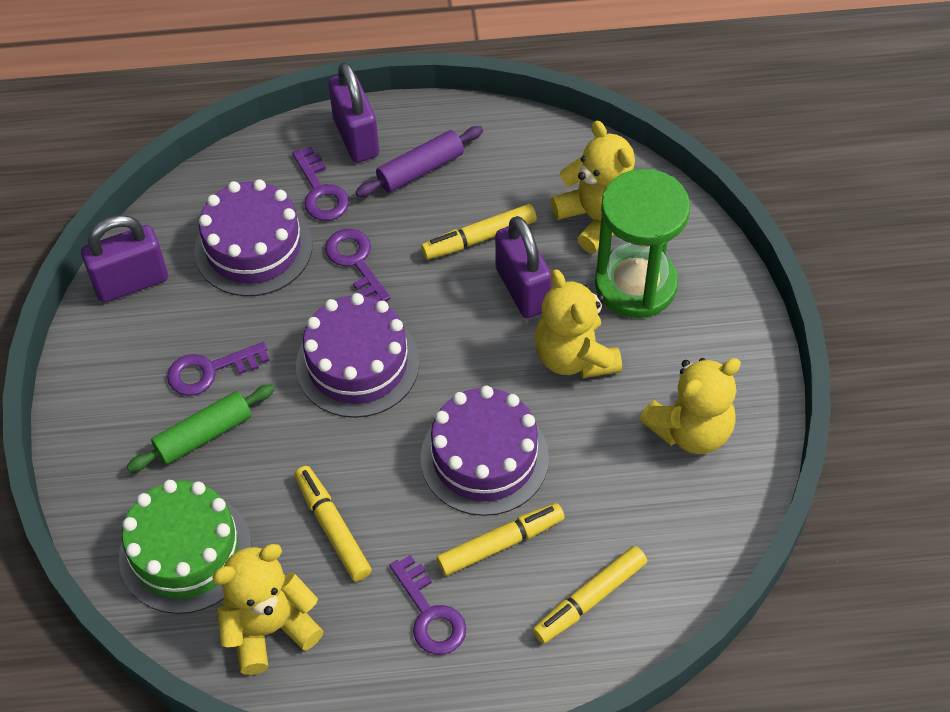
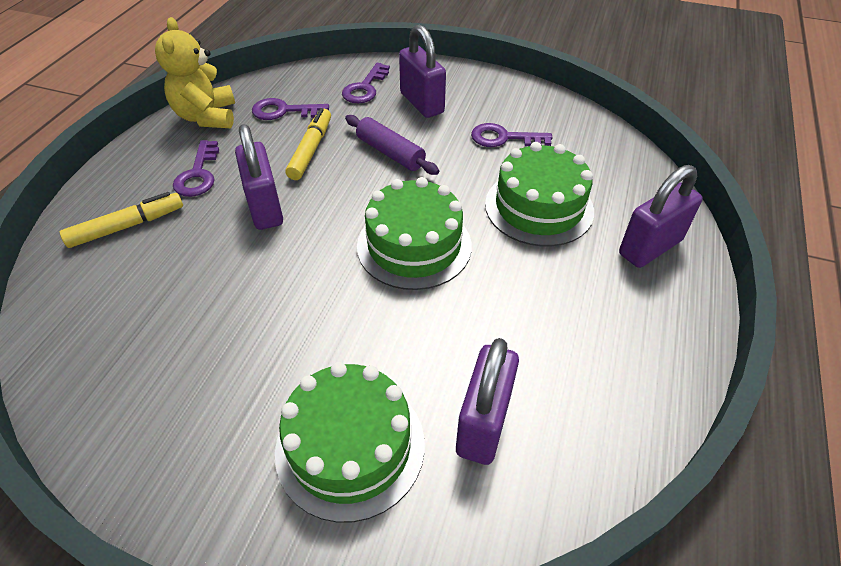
green cake: [119,480,252,614] = 1 -> [275,362,425,523] [357,177,472,290] [485,142,594,246] = 3
green hourglass: [595,169,690,318] = 1 -> none = 0
green rolling pin: [127,385,274,472] = 1 -> none = 0
purple cake: [194,179,313,296] [296,293,420,418] [421,386,549,516] = 3 -> none = 0
purple padlock: [81,215,168,303] [328,62,379,163] [495,216,552,318] = 3 -> [235,124,283,230] [399,25,446,118] [456,338,519,465] [619,165,703,268] = 4
yellow marker: [294,466,372,581] [421,204,537,259] [436,503,564,576] [533,546,647,644] = 4 -> [60,192,183,248] [285,108,331,180] = 2
yellow teddy bear: [212,544,323,675] [535,269,622,378] [551,121,635,254] [639,358,741,454] = 4 -> [155,17,235,128] = 1

